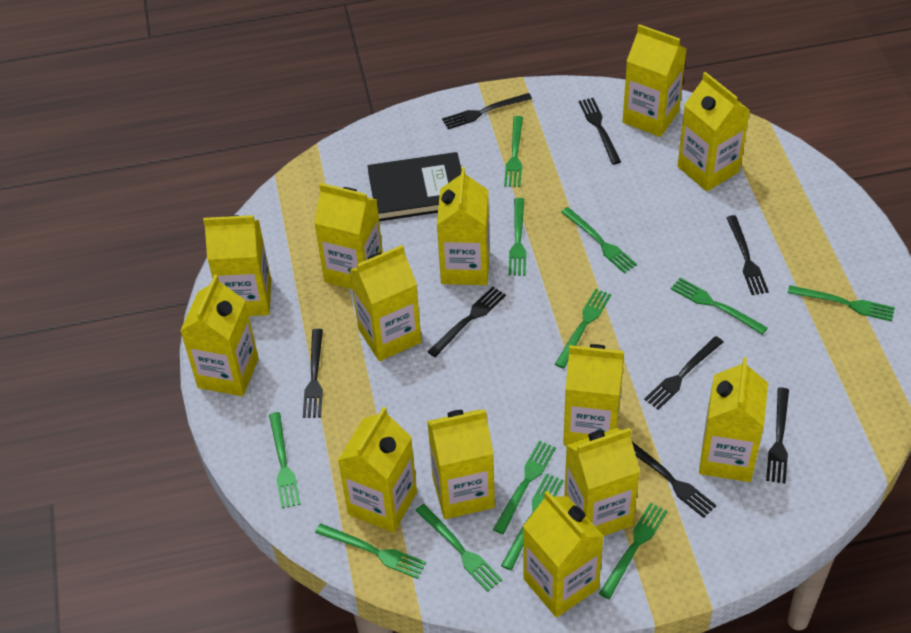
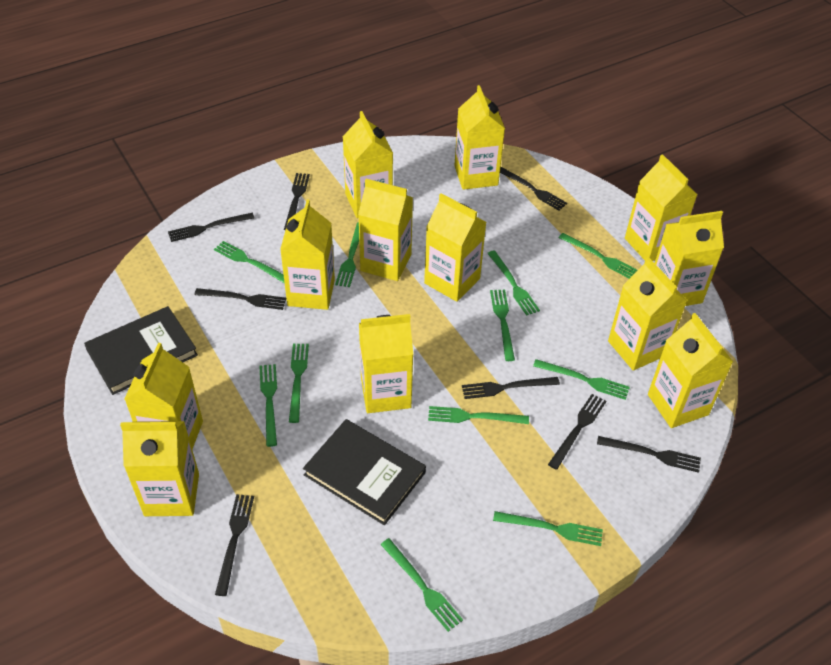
black book: [368,152,461,221] = 1 -> [84,306,198,395] [303,419,426,525] = 2
green fork: [269,412,301,508] [315,523,426,579] [415,504,503,592] [493,441,556,534] [501,473,564,570] [504,116,523,187] [509,198,526,276] [555,289,611,368] [561,207,637,274] [599,503,667,599] [671,278,768,335] [788,285,895,321] = 12 -> [214,241,285,284] [260,364,277,447] [289,344,309,423] [335,222,359,287] [381,538,463,632] [428,406,529,424] [487,250,540,316] [490,290,515,361] [493,511,603,546] [533,359,630,400] [559,233,638,279] = 11
yellow carton: [180,275,259,396] [203,215,271,316] [314,183,383,289] [338,407,417,533] [349,245,422,361] [427,409,495,519] [437,167,490,285] [523,491,604,618] [563,344,624,445] [564,428,640,536] [622,24,687,137] [678,72,750,191] [699,358,768,482] = 13 -> [120,421,199,516] [125,343,203,449] [280,200,335,310] [343,111,393,218] [358,179,413,281] [359,314,413,413] [424,193,486,302] [454,85,505,190] [608,257,687,370] [625,154,697,261] [648,313,733,428] [655,211,724,306] = 12

